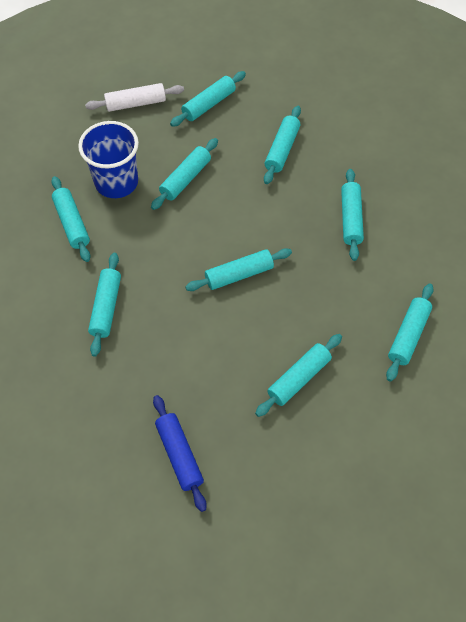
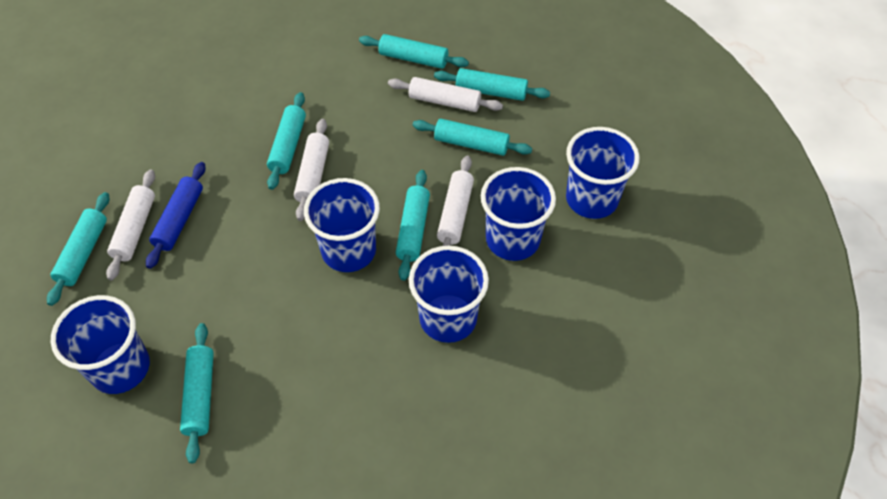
blue cup: [78,121,139,198] = 1 -> [51,295,150,394] [304,178,380,272] [409,246,489,343] [481,167,556,261] [566,127,639,219] = 5
turquoise rolling pin: [51,176,90,262] [88,253,121,356] [151,138,218,210] [170,71,246,127] [185,248,292,291] [255,334,342,417] [264,106,301,184] [341,169,364,261] [386,284,434,381] = 9 -> [47,192,109,306] [180,323,214,463] [267,92,306,190] [359,34,469,69] [396,170,430,281] [413,119,532,156] [434,68,550,101] = 7
white rolling pin: [85,83,184,112] = 1 -> [106,170,155,280] [294,119,329,221] [388,77,503,112] [437,156,474,246] = 4

